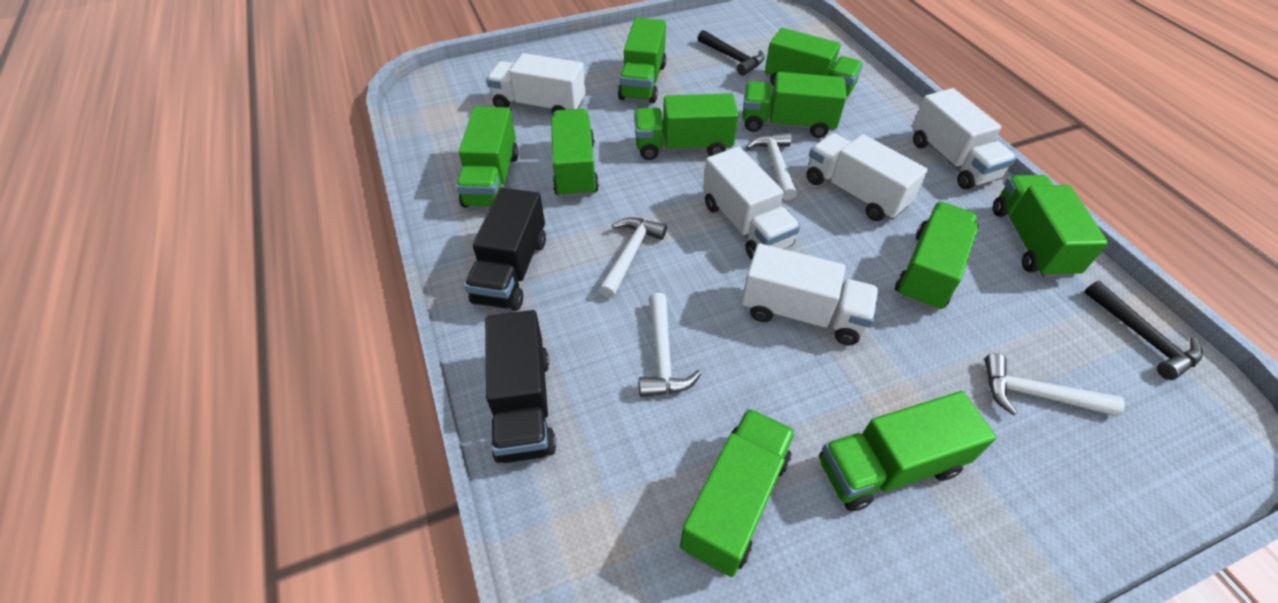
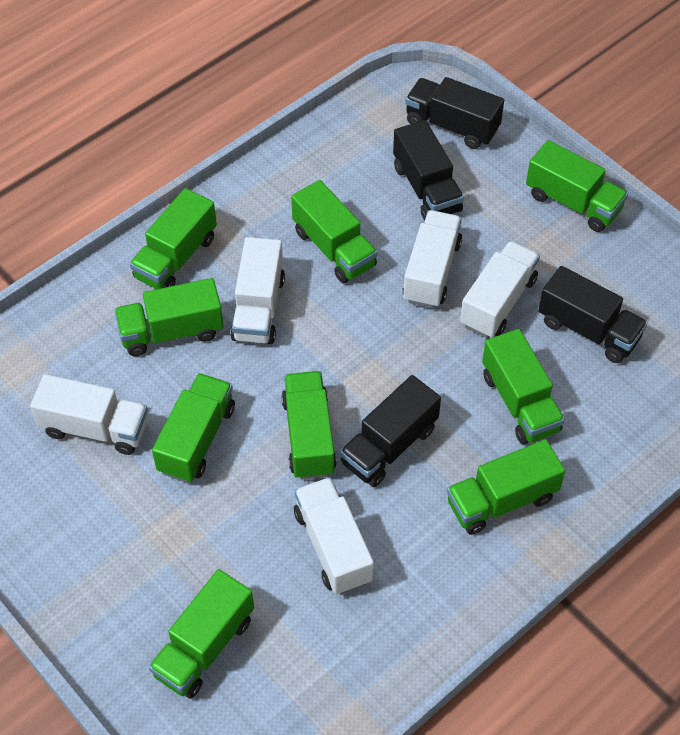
black hammer: [698,30,764,76] [1084,280,1203,380] = 2 -> none = 0
black truck: [464,188,546,311] [485,310,556,463] = 2 -> [340,375,441,487] [393,120,464,221] [405,77,504,149] [538,266,648,363] = 4
green truck: [456,107,519,208] [551,109,599,198] [618,18,666,103] [634,93,739,160] [680,408,796,577] [742,72,846,138] [765,28,863,97] [819,391,997,511] [895,202,979,311] [993,175,1109,278] = 10 -> [114,278,224,356] [130,188,217,289] [149,569,254,699] [152,373,235,483] [281,371,337,480] [291,180,377,283] [447,439,565,535] [482,329,565,444] [526,140,628,232] = 9
white hammer: [599,217,667,298] [639,293,702,397] [746,132,797,200] [985,353,1125,416] = 4 -> none = 0

